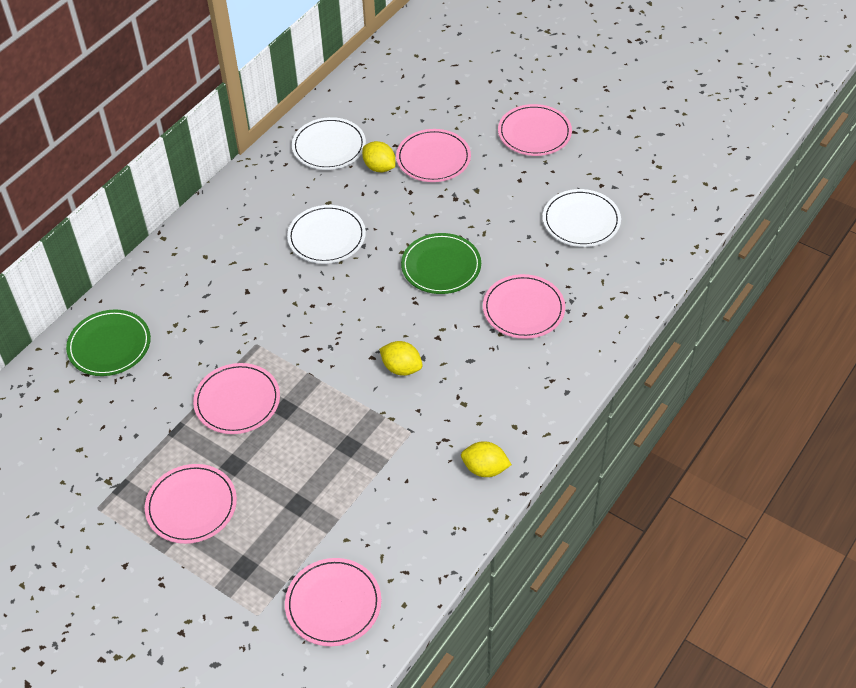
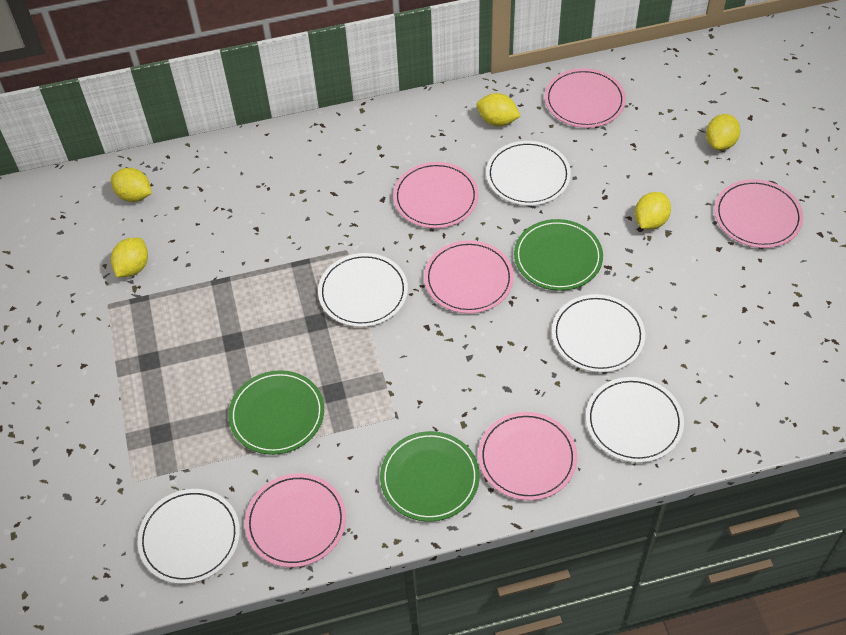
green plate: [66,309,151,376] [401,233,481,294] = 2 -> [228,370,324,455] [380,431,480,522] [514,219,603,291] = 3
white plate: [287,205,366,264] [292,117,366,170] [543,189,621,247] = 3 -> [138,489,240,584] [318,253,408,327] [486,141,571,206] [552,294,645,372] [586,377,684,463] = 5
yellow lemon: [362,141,395,172] [379,341,423,376] [461,441,512,477] = 3 -> [111,168,152,202] [111,238,148,277] [477,93,521,126] [635,192,671,230] [706,114,740,150] = 5

